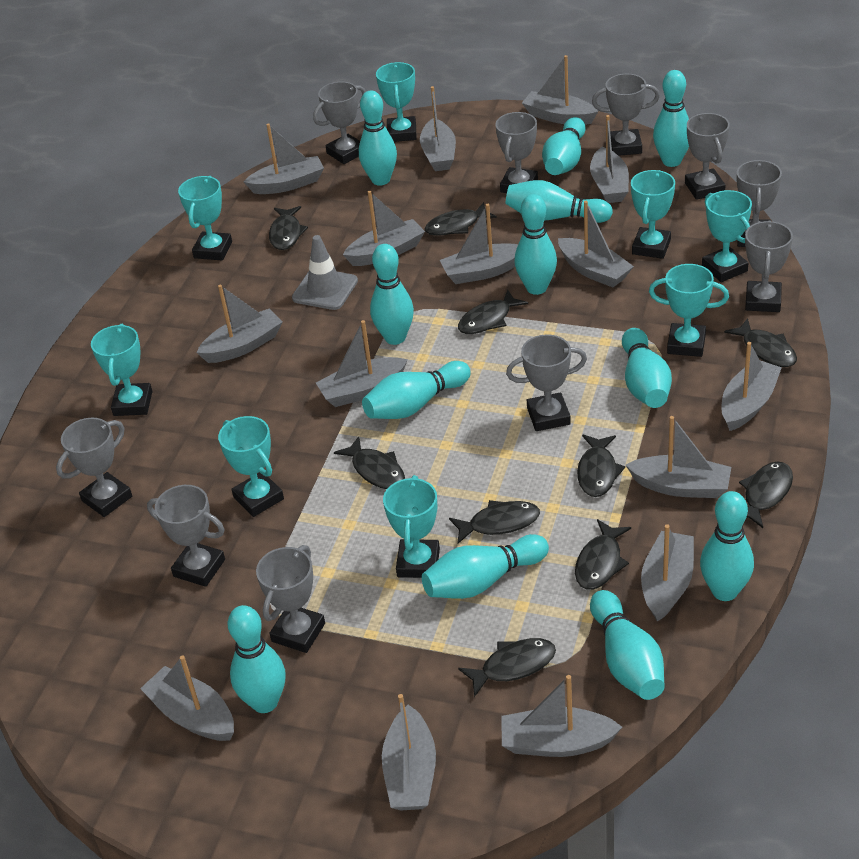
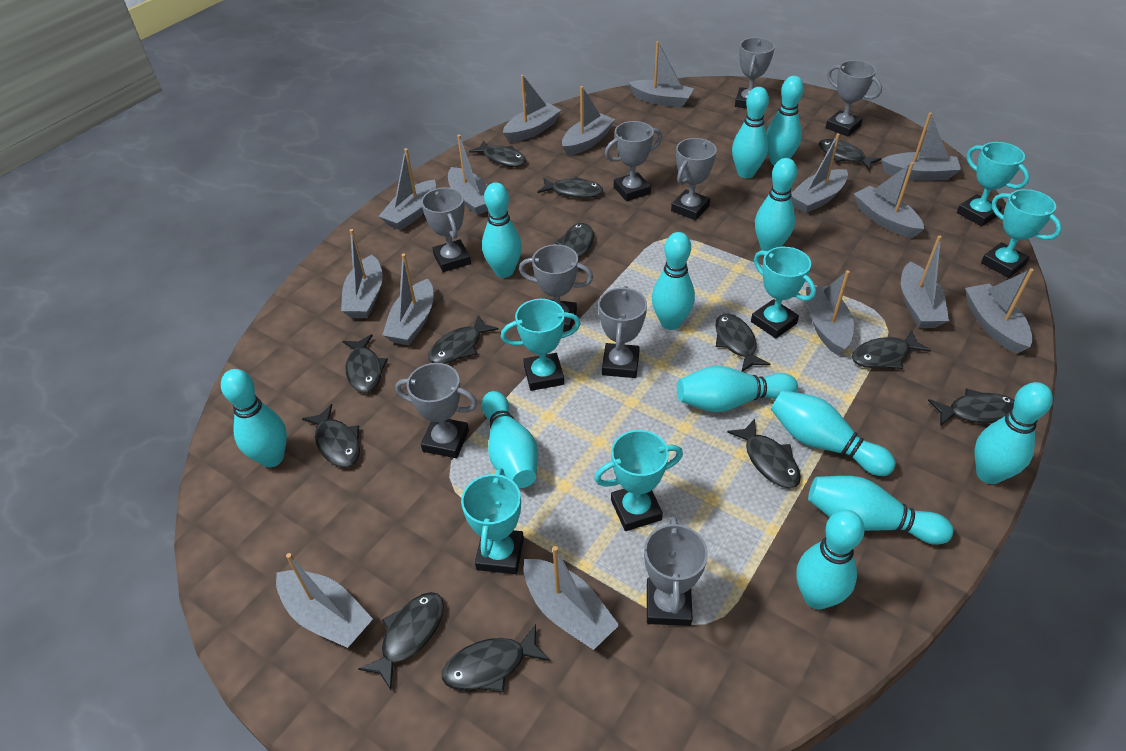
black fish: [269,206,308,250] [334,436,405,489] [424,202,497,236] [449,500,540,544] [458,290,528,334] [458,638,556,697] [575,519,631,590] [577,435,625,497] [724,318,797,367] [739,461,793,528] = 10 -> [302,404,360,467] [343,334,388,393] [359,592,444,690] [428,315,499,364] [442,624,550,692] [469,140,526,167] [537,176,603,198] [555,223,594,270] [715,313,770,372] [727,419,801,488] [819,139,882,171] [852,330,931,369] [928,388,1014,426] = 13
grey traffic cone: [292,235,358,310] = 1 -> none = 0
grey trophy: [56,418,132,517] [147,485,225,587] [256,545,325,653] [313,82,366,164] [495,112,538,193] [506,334,587,431] [592,74,660,156] [685,113,730,200] [737,160,782,247] [745,221,793,312] = 10 -> [395,363,478,458] [421,187,471,272] [519,244,593,332] [598,286,647,378] [605,121,662,201] [644,516,708,626] [671,138,717,220] [735,37,775,108] [826,60,882,137] = 9
turquoise trophy: [91,324,152,416] [178,176,232,260] [218,416,284,517] [376,62,417,142] [383,475,440,578] [631,170,675,259] [649,264,729,357] [702,190,752,282] = 8 -> [461,468,524,574] [501,299,581,391] [594,430,683,531] [751,247,816,338] [957,142,1030,226] [981,189,1062,278] = 6

